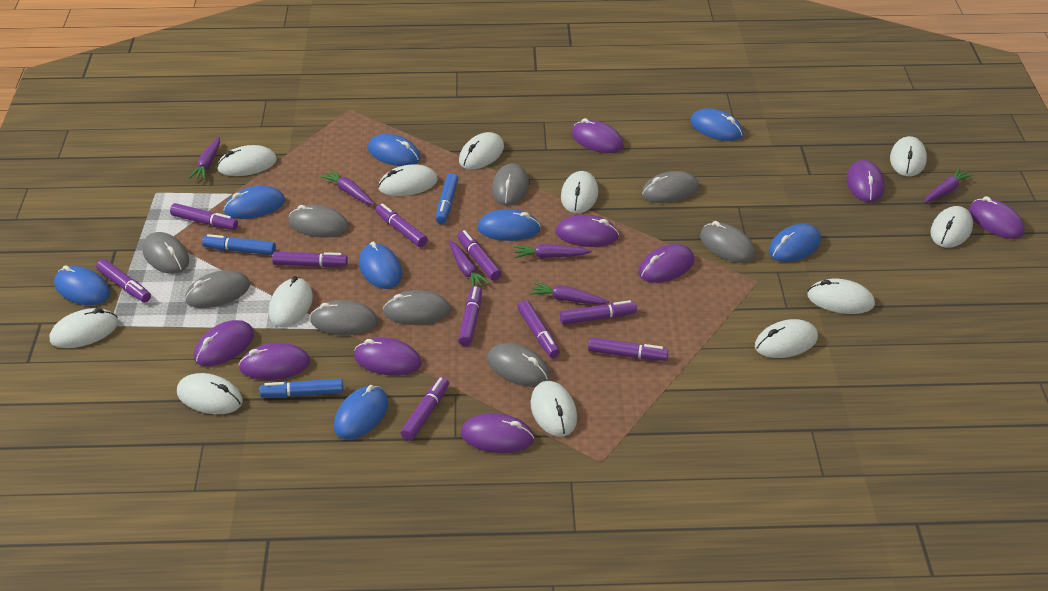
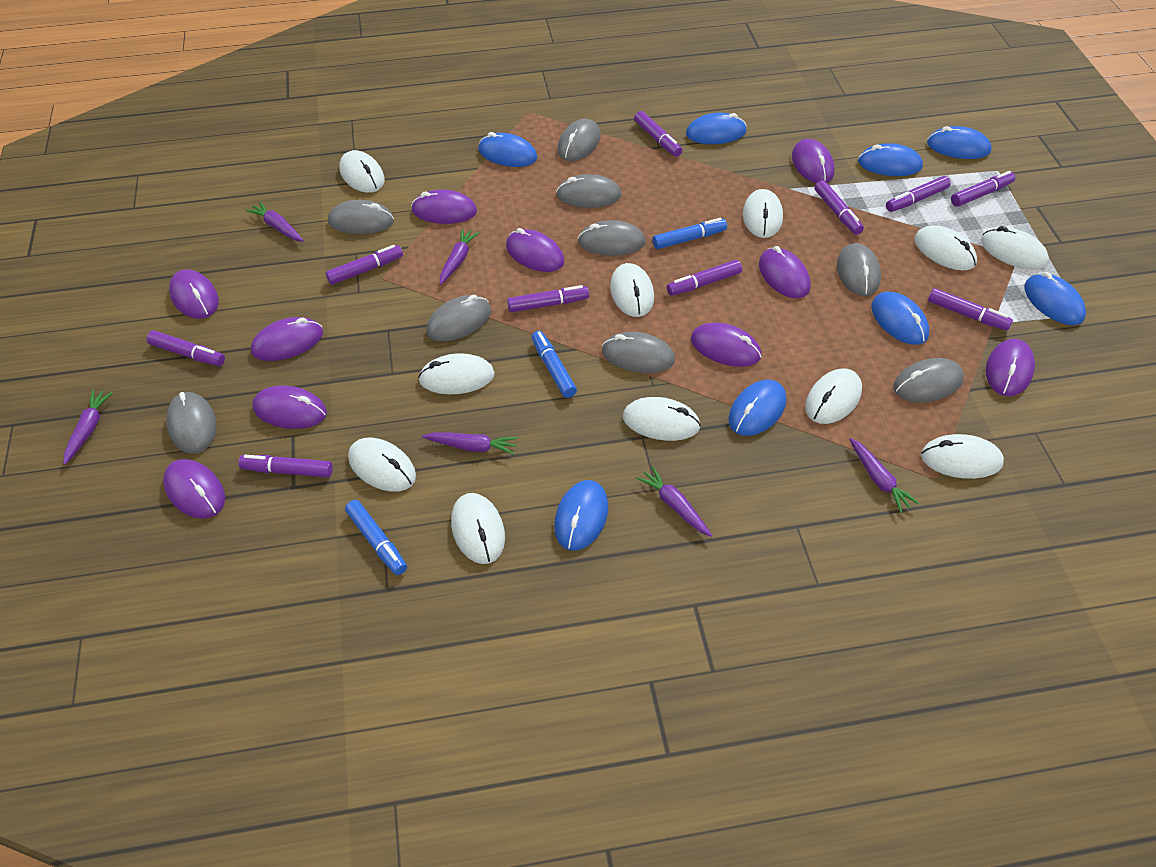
purple mouse: [194,320,254,366] [239,343,310,380] [354,337,422,376] [461,413,534,453] [556,215,619,247] [572,118,624,153] [638,244,694,283] [847,160,885,202] [969,196,1025,239] = 9 -> [163,459,225,519] [169,270,219,319] [251,317,323,361] [252,386,327,429] [411,190,477,224] [506,228,564,272] [691,323,762,367] [759,246,811,298] [792,139,835,183] [986,339,1035,396] = 10
white mouse: [50,308,118,348] [177,373,243,414] [217,145,277,176] [269,276,313,327] [378,164,438,196] [459,132,504,170] [531,381,577,437] [561,171,598,213] [755,319,818,358] [807,279,875,314] [890,136,927,176] [930,206,973,248] = 12 -> [339,150,385,193] [348,438,416,492] [418,353,495,394] [451,493,505,564] [610,263,654,317] [623,397,701,441] [743,189,783,238] [805,368,862,424] [914,225,977,271] [921,434,1004,479] [981,226,1049,270] = 11

